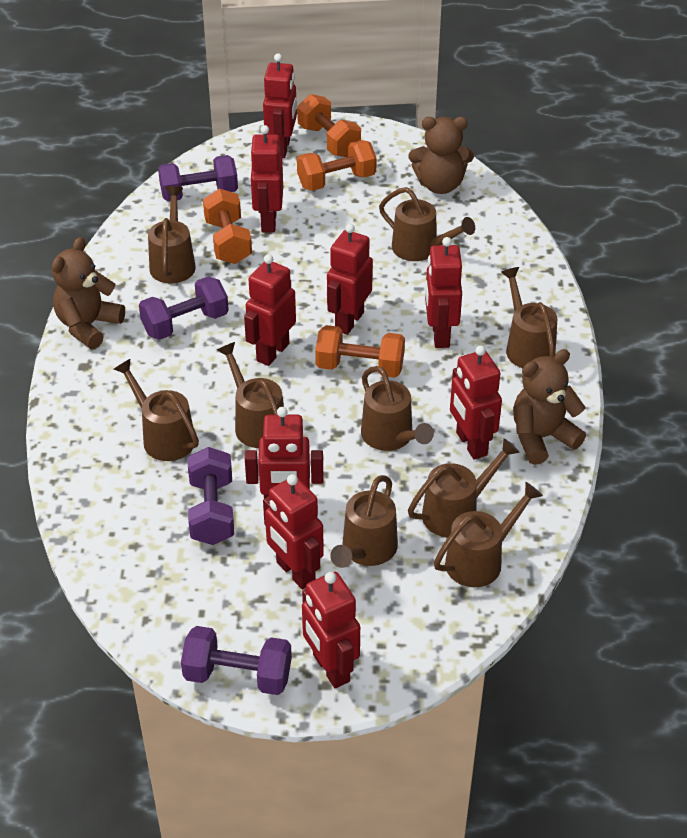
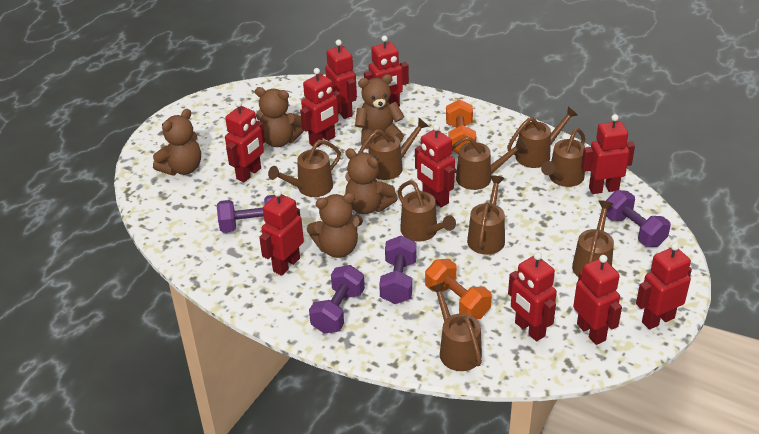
brown teddy bear: [52,237,125,349] [409,117,474,194] [513,349,586,465] = 3 -> [153,109,201,176] [255,87,304,147] [307,193,363,258] [345,148,398,214] [355,74,404,149] = 5
orange dumbbell: [203,189,252,264] [297,94,361,157] [297,140,377,191] [315,325,405,378] = 4 -> [425,259,492,320] [446,99,476,154] = 2
red robot: [244,254,296,366] [245,407,323,498] [250,125,283,233] [263,53,297,158] [263,474,324,590] [302,572,360,688] [327,224,373,335] [425,237,462,348] [450,345,502,460] = 9 -> [225,100,265,182] [259,189,304,276] [300,68,342,147] [325,40,357,119] [364,35,409,106] [415,124,455,208] [508,252,557,341] [573,255,622,345] [581,114,635,194] [636,243,692,330] = 10

